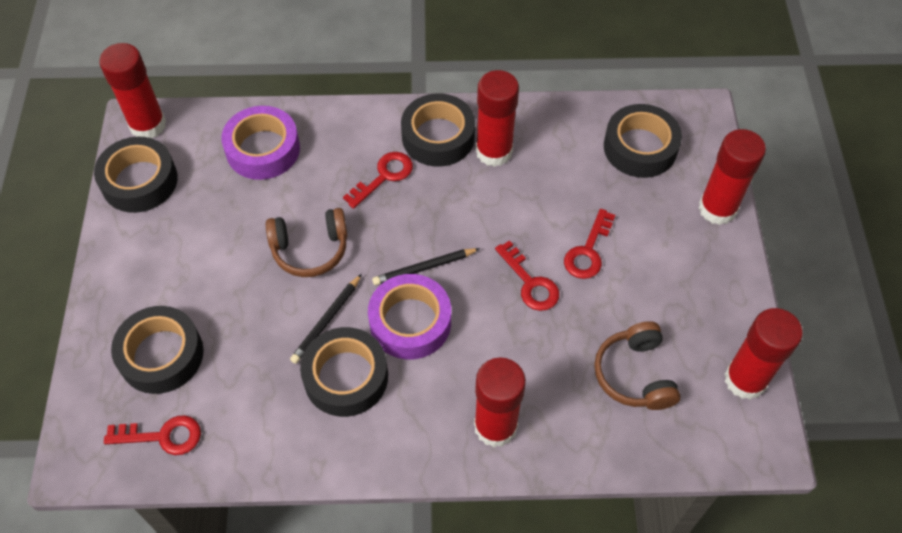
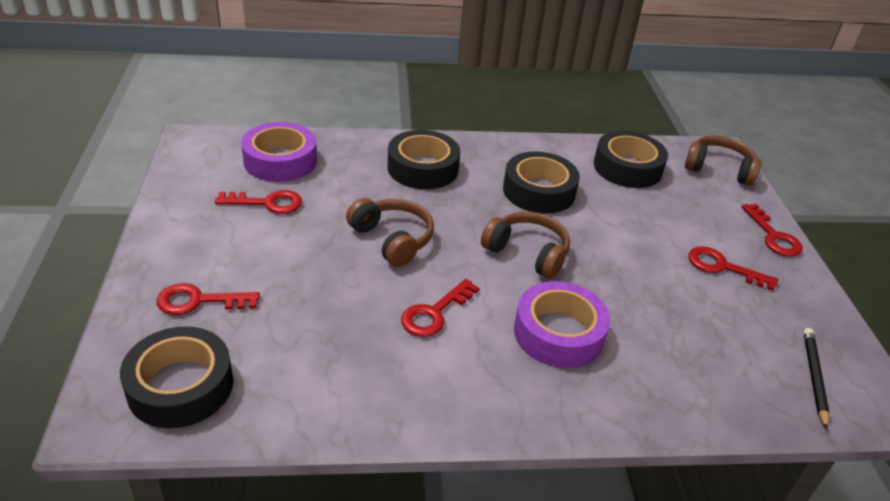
black pencil: [290,274,362,364] [372,248,480,285] = 2 -> [804,328,830,430] = 1
black tape: [94,137,178,213] [111,306,204,394] [300,327,388,417] [401,93,475,167] [604,104,682,178] = 5 -> [120,326,233,428] [388,130,461,189] [503,151,580,214] [594,131,668,188] = 4
brown headphones: [266,208,348,277] [594,321,681,410] = 2 -> [346,198,434,267] [481,212,570,279] [685,136,761,186] = 3
red glue stick: [99,43,166,138] [474,357,526,447] [476,70,519,167] [698,129,766,225] [725,308,803,400] = 5 -> none = 0
red key: [104,415,201,455] [343,152,413,209] [495,240,559,311] [564,209,615,279] = 4 -> [157,283,260,315] [215,190,302,214] [401,279,479,337] [689,246,778,291] [741,204,803,257] = 5

